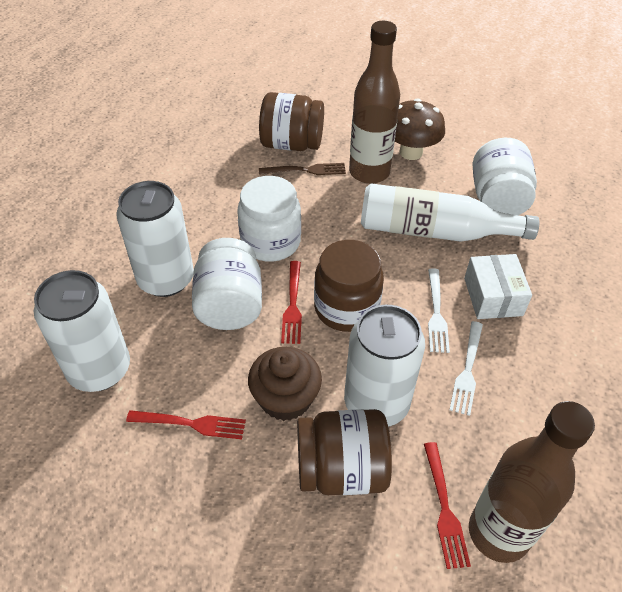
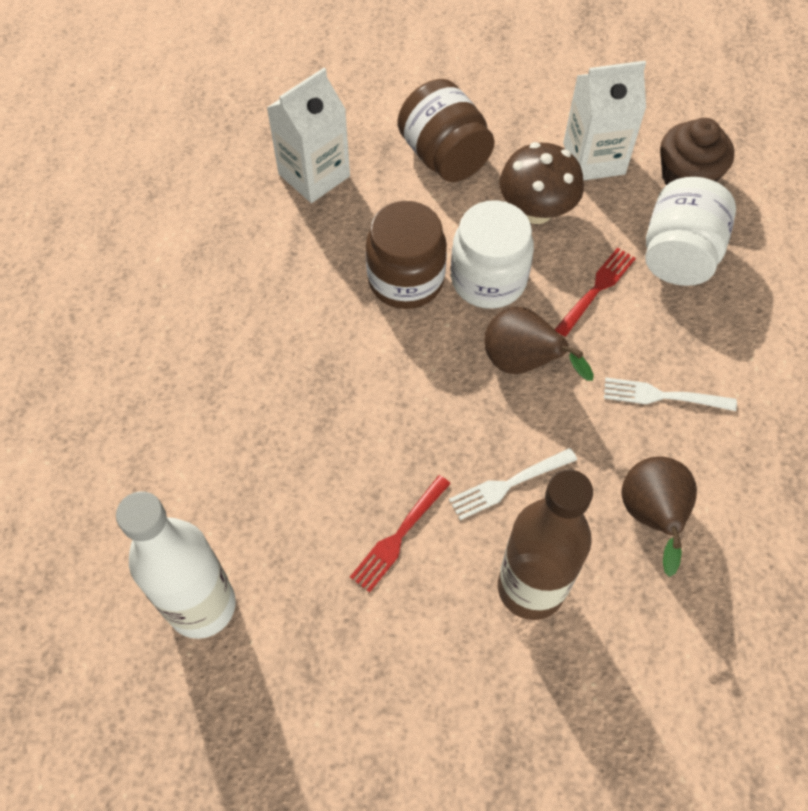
brown bottle: [349,21,400,184] [469,401,595,563] = 2 -> [498,469,593,620] = 1
brown fork: [259,163,346,175] = 1 -> none = 0
brown jar: [259,92,324,151] [297,409,392,495] [314,240,384,332] = 3 -> [366,201,447,309] [398,79,495,182] = 2
brown pear: none = 0 -> [484,307,594,381] [622,456,697,577] = 2
red fork: [126,410,246,439] [281,261,302,344] [424,442,471,569] = 3 -> [350,475,451,592] [555,248,636,337] = 2
white box: [464,254,532,319] = 1 -> none = 0
white can: [34,270,130,392] [116,181,194,297] [344,305,425,427] = 3 -> none = 0
white carton: none = 0 -> [267,68,350,203] [563,61,646,181] = 2
white jar: [192,238,262,330] [237,176,301,262] [473,138,537,215] = 3 -> [451,200,534,309] [645,177,736,286] = 2

